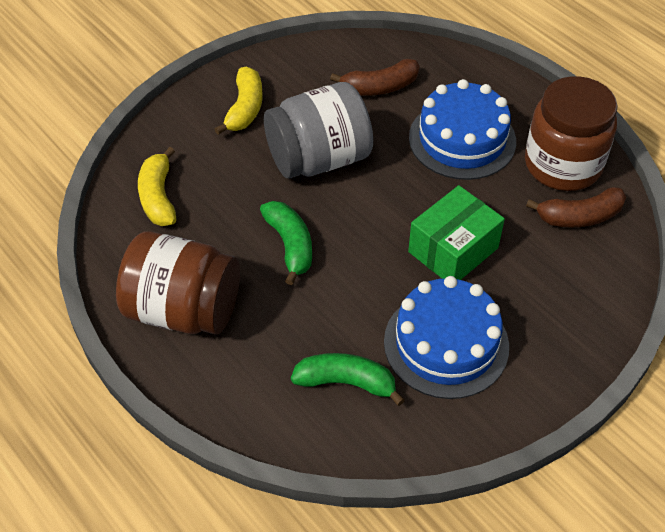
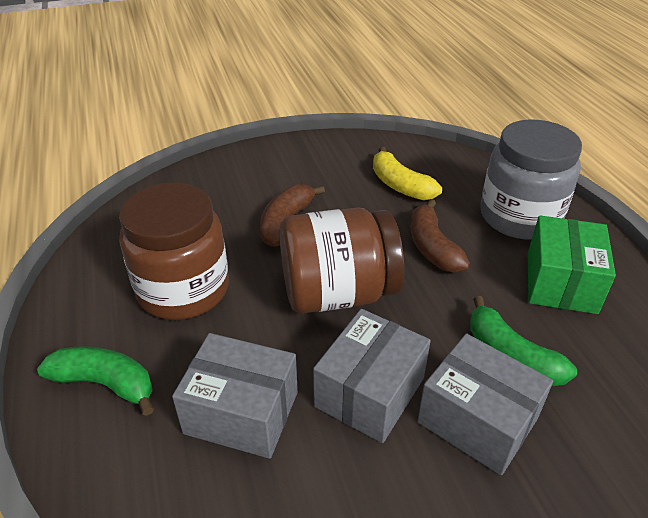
blue cake: [384,276,509,399] [409,79,516,180] = 2 -> none = 0
grey box: none = 0 -> [172,333,298,459] [313,309,431,443] [417,333,553,475] = 3
yellow banana: [138,147,176,226] [215,67,263,135] = 2 -> [373,147,442,200] = 1

